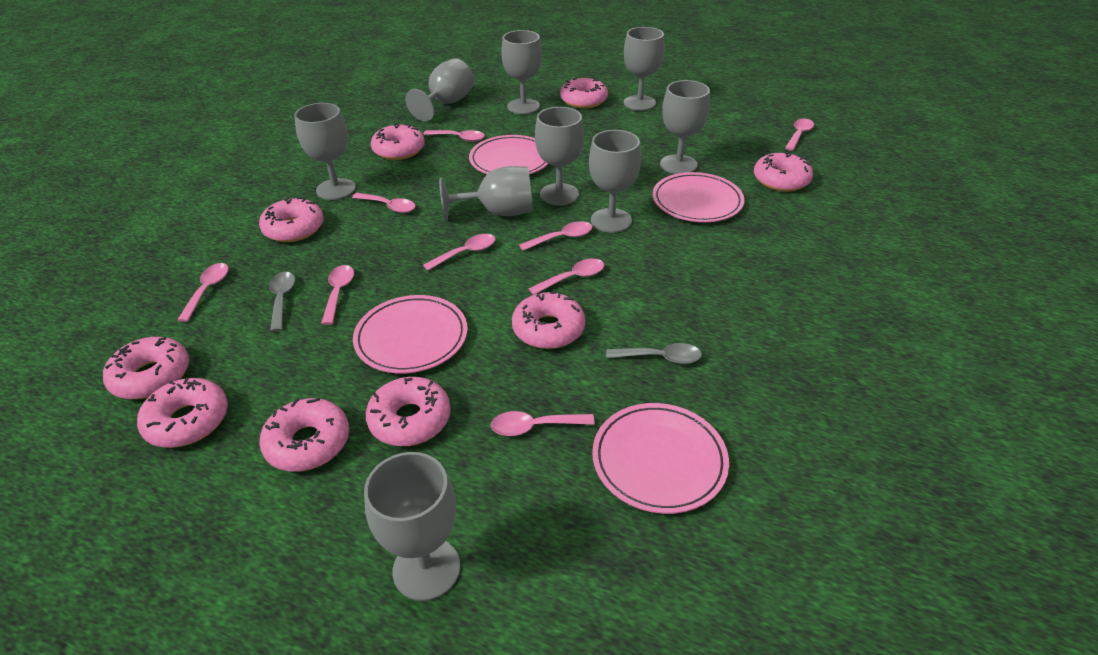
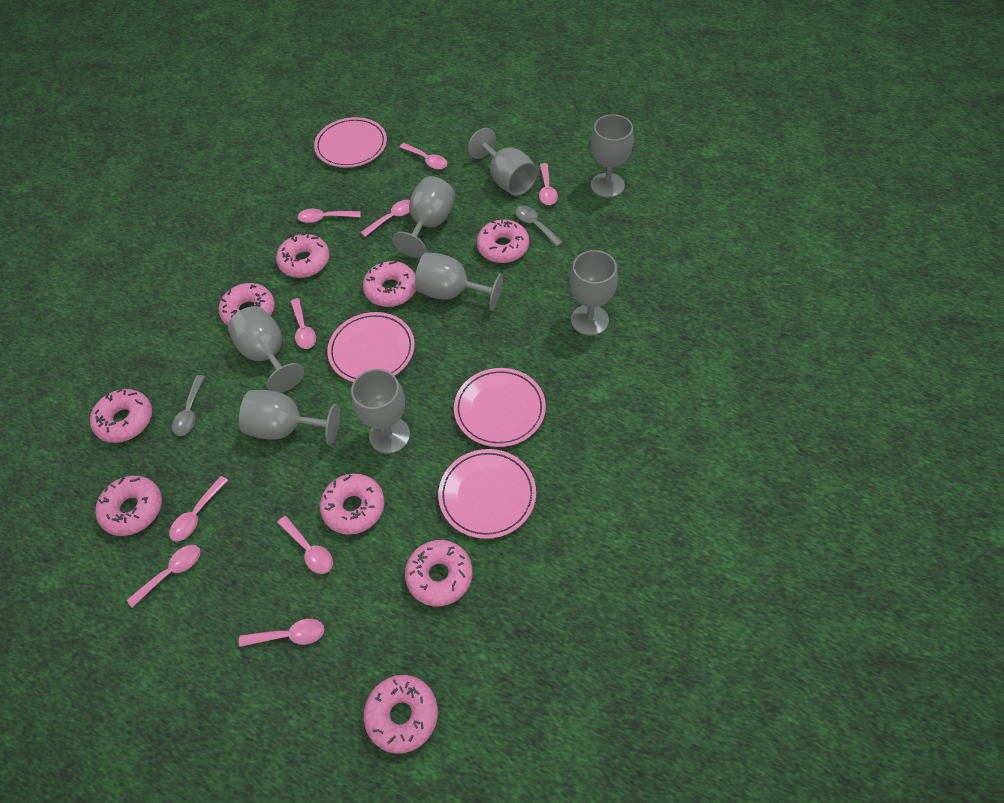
grey goblet: [294,103,356,200] [364,452,460,601] [405,58,474,122] [439,166,533,219] [501,30,542,114] [535,107,584,206] [589,130,641,233] [624,27,665,111] [660,80,710,174] = 9 -> [228,306,304,393] [239,390,340,445] [351,369,410,454] [392,176,455,258] [414,252,503,311] [468,128,538,196] [570,250,618,336] [591,114,634,198] = 8

